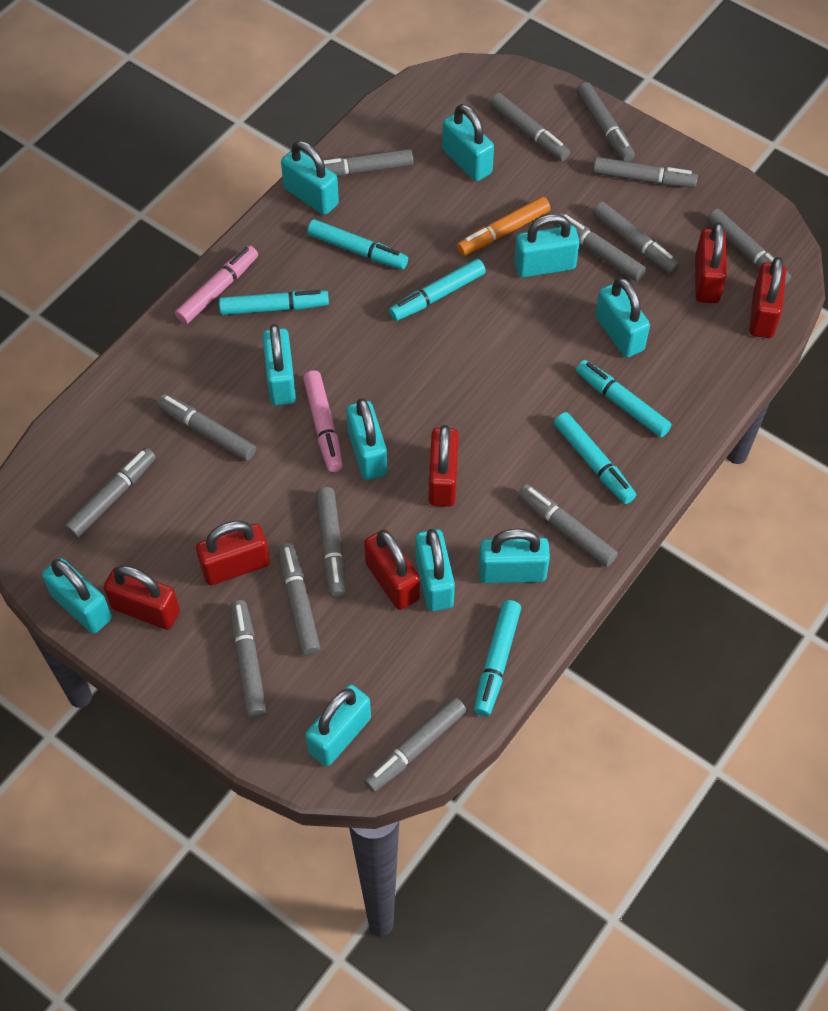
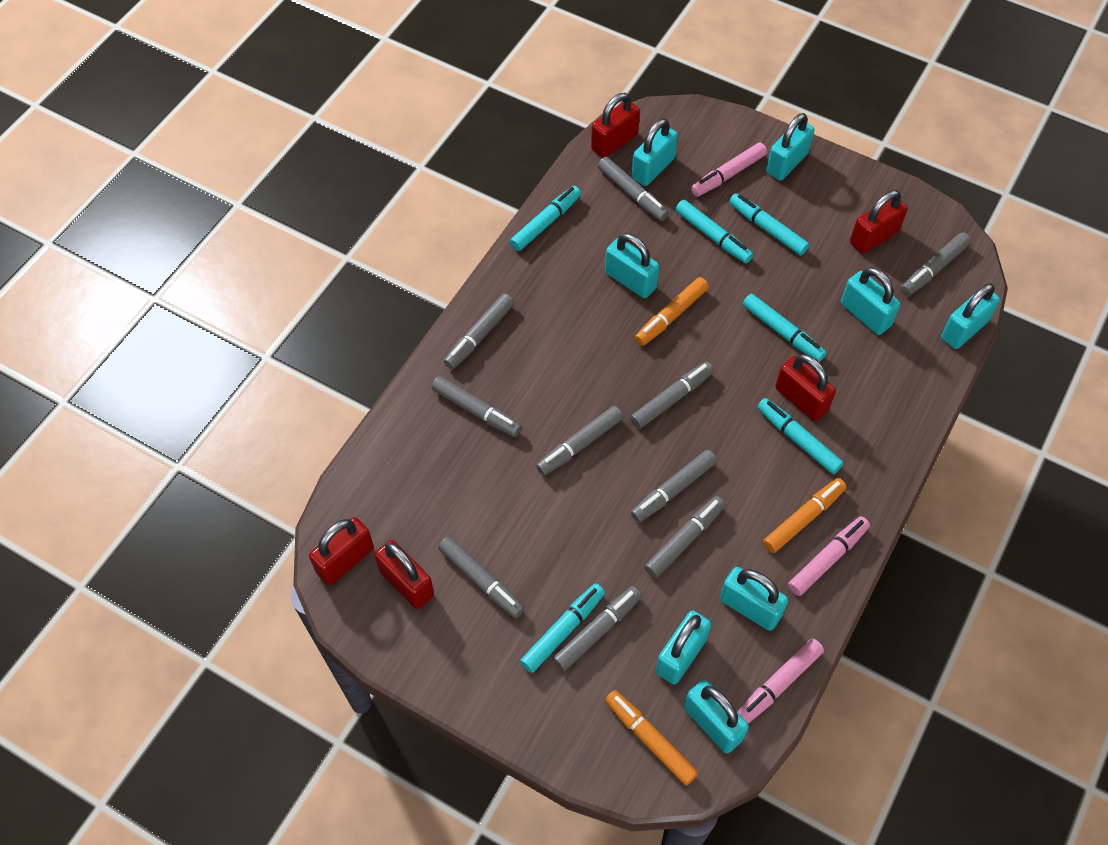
grey marker: [64,448,156,538] [157,394,256,461] [230,600,266,718] [278,543,320,656] [316,487,346,598] [323,149,414,177] [363,697,467,792] [490,93,570,161] [518,484,618,567] [554,213,646,281] [577,82,635,162] [593,157,698,188] [593,201,680,274] [707,209,791,285] = 14 -> [431,376,522,437] [438,536,525,618] [444,294,515,369] [536,406,623,476] [553,586,642,671] [598,157,669,221] [630,362,714,429] [631,450,717,522] [645,496,725,578] [901,232,971,296] = 10
orange marker: [457,196,550,256] = 1 -> [605,690,698,786] [635,277,709,346] [763,478,847,553] = 3
pink marker: [175,245,258,324] [303,370,343,472] = 2 -> [691,142,767,197] [737,638,824,724] [788,516,870,596] = 3
red padlock: [104,565,180,630] [196,521,270,585] [364,529,420,610] [428,425,459,507] [695,222,727,303] [749,257,786,338] = 6 -> [309,517,374,585] [375,540,434,609] [591,93,640,158] [775,354,836,421] [850,190,908,254] = 5
turquoise padlock: [42,558,112,634] [263,324,296,405] [281,141,339,215] [305,685,371,766] [346,398,387,480] [415,529,455,611] [442,104,494,181] [479,529,550,583] [514,214,580,277] [595,278,650,358] = 10 -> [605,233,660,298] [632,118,678,186] [656,610,711,684] [684,680,749,753] [720,567,788,631] [766,113,815,181] [841,267,901,335] [941,283,1000,349] = 8

